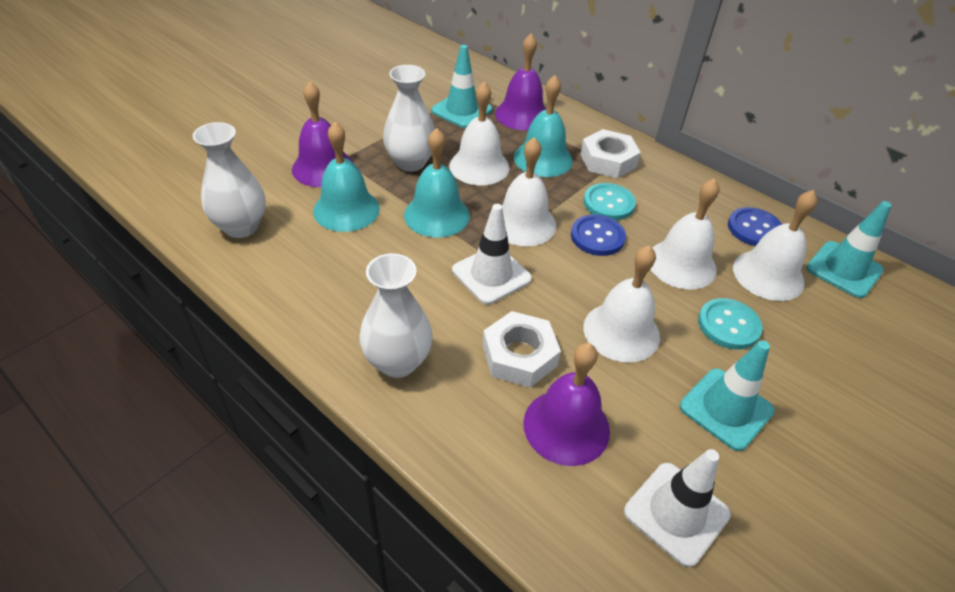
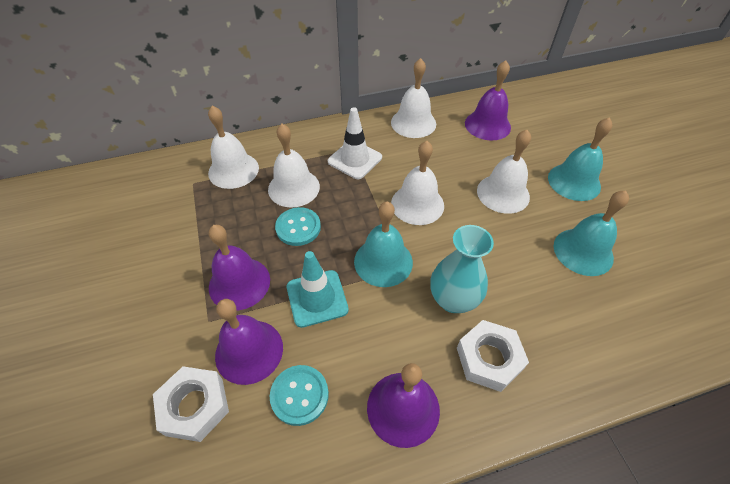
blue button: [571,215,626,256] [728,207,782,246] = 2 -> none = 0
purple bell: [292,81,354,187] [495,34,546,130] [523,343,610,466] = 3 -> [209,225,270,311] [215,299,283,385] [367,363,440,448] [465,60,511,141] = 4
turquoise traffic cone: [431,45,492,128] [680,340,775,451] [806,201,891,298] = 3 -> [287,251,349,328] = 1
turquoise vase: none = 0 -> [431,225,494,313] = 1
white traffic cone: [452,204,532,305] [624,449,731,567] = 2 -> [328,107,382,179] = 1
white vase: [193,122,266,238] [359,253,433,378] [383,65,435,172] = 3 -> none = 0

